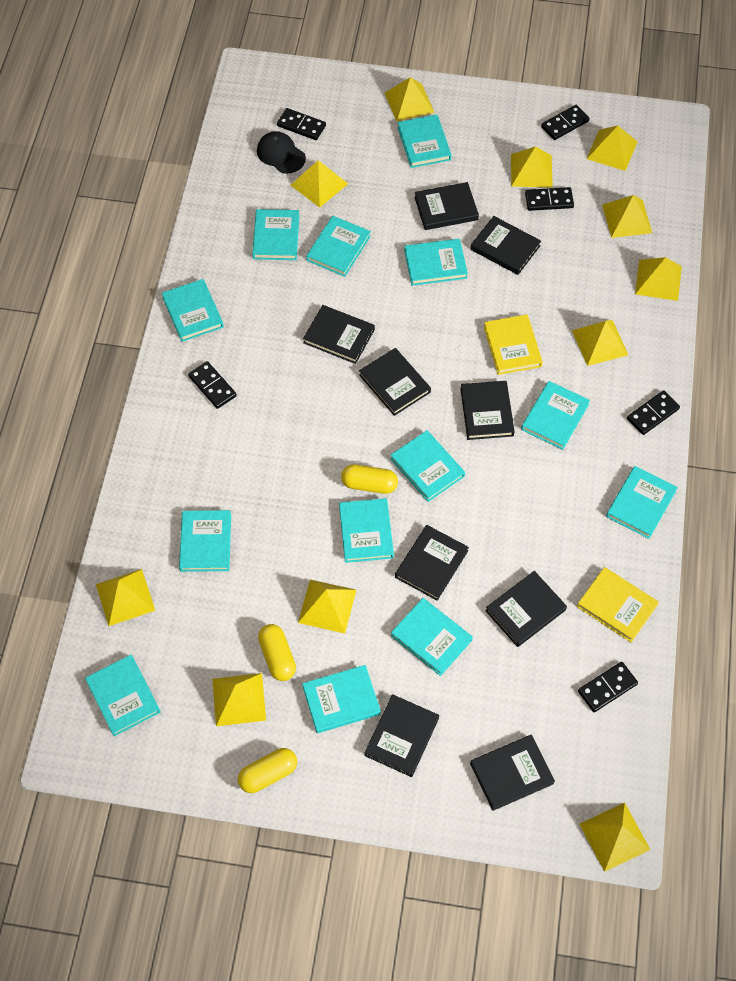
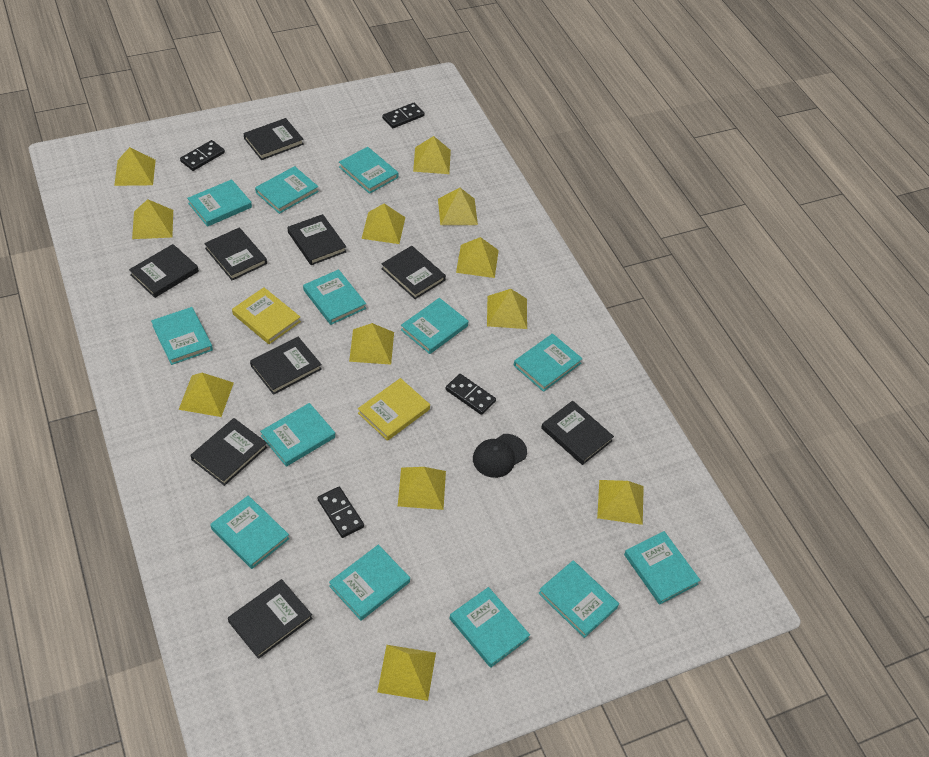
black domino: [188,361,237,409] [277,108,326,140] [525,187,574,211] [541,105,590,140] [578,662,638,712] [627,390,680,435] = 6 -> [180,140,225,171] [318,487,364,538] [382,103,425,128] [445,374,496,415] = 4
yellow capsule: [238,748,297,793] [258,624,296,681] [341,464,398,494] = 3 -> none = 0
yellow pyramid: [96,569,156,626] [213,673,266,726] [291,160,348,208] [298,580,356,633] [385,77,435,122] [511,146,553,188] [572,320,628,366] [580,802,650,872] [587,125,638,171] [602,195,652,238] [635,257,682,301] = 11 -> [114,147,156,186] [132,199,173,239] [178,373,234,417] [349,323,394,365] [361,204,405,244] [377,645,436,701] [398,467,446,510] [413,136,451,174] [438,188,478,225] [456,237,499,278] [487,289,527,329] [597,480,644,525] = 12

